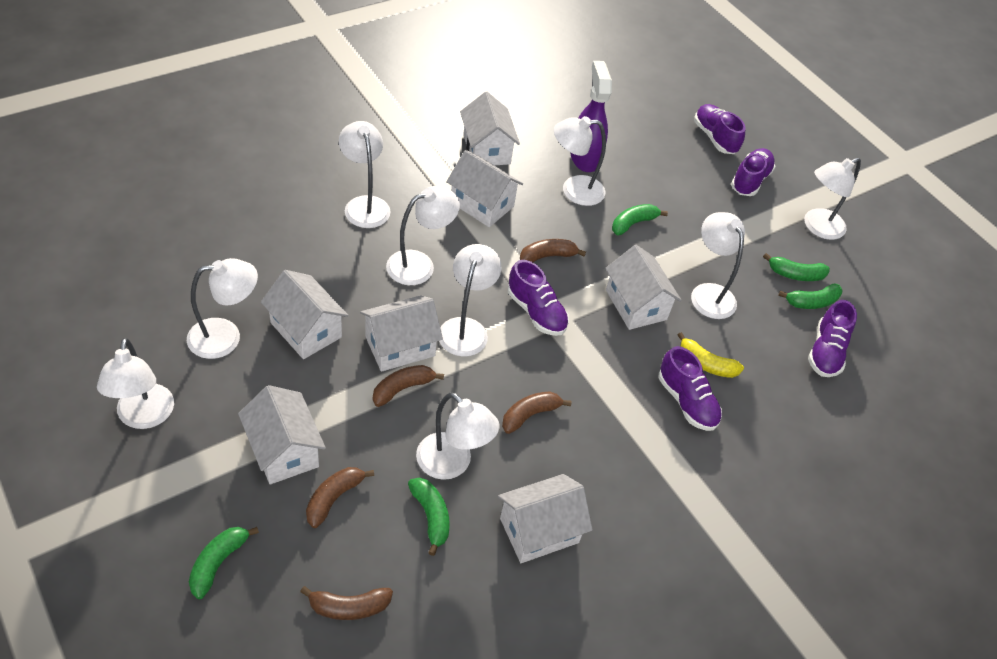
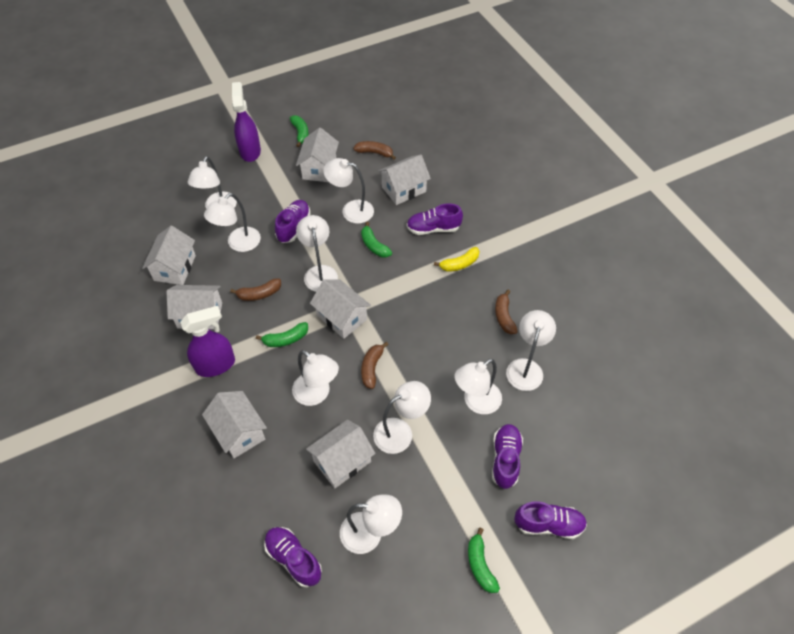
brown banana: [300,586,393,620] [306,467,374,528] [373,365,444,407] [502,392,571,434] [520,239,586,262] = 5 -> [230,278,281,301] [353,141,396,160] [361,342,388,389] [495,290,518,334] = 4
green banana: [189,527,259,599] [408,478,450,556] [612,204,668,235] [763,253,830,281] [778,283,843,309] = 5 -> [256,322,308,347] [290,115,309,147] [361,222,392,257] [468,528,500,593] = 4
purple spray bottle: [570,61,612,172] = 1 -> [180,306,235,377] [232,82,261,162] = 2

